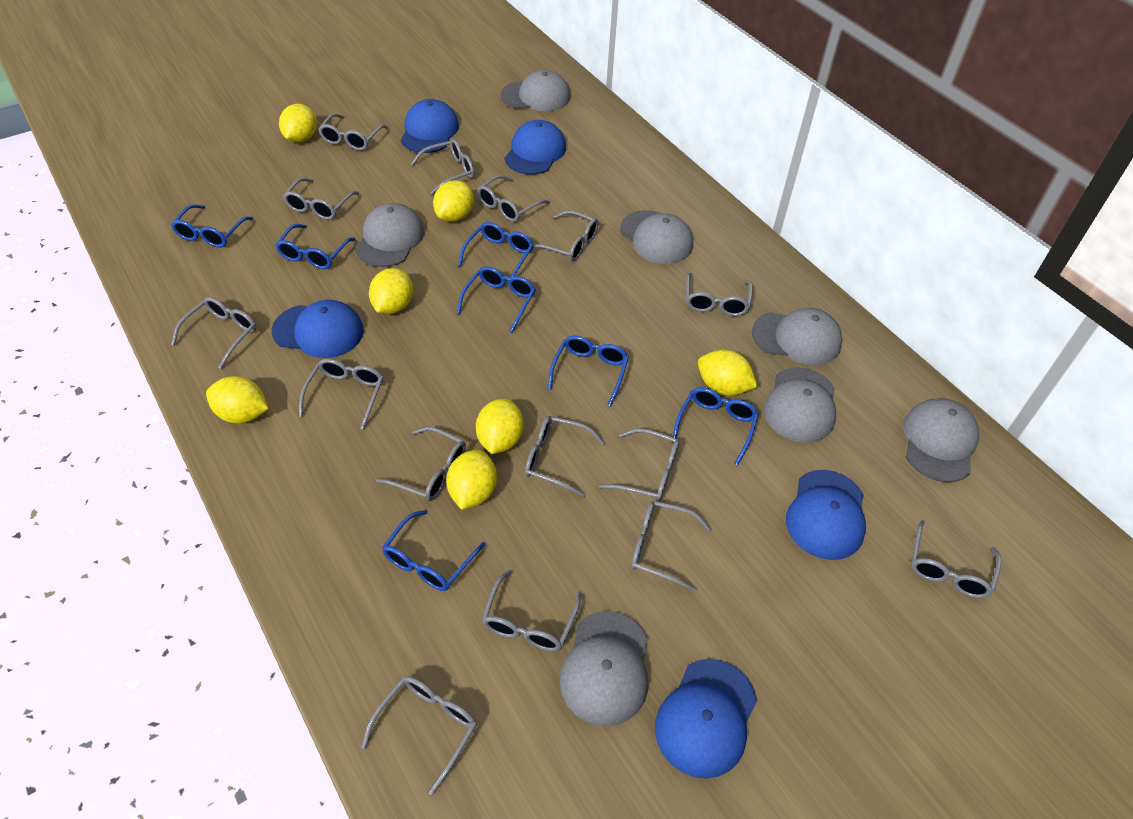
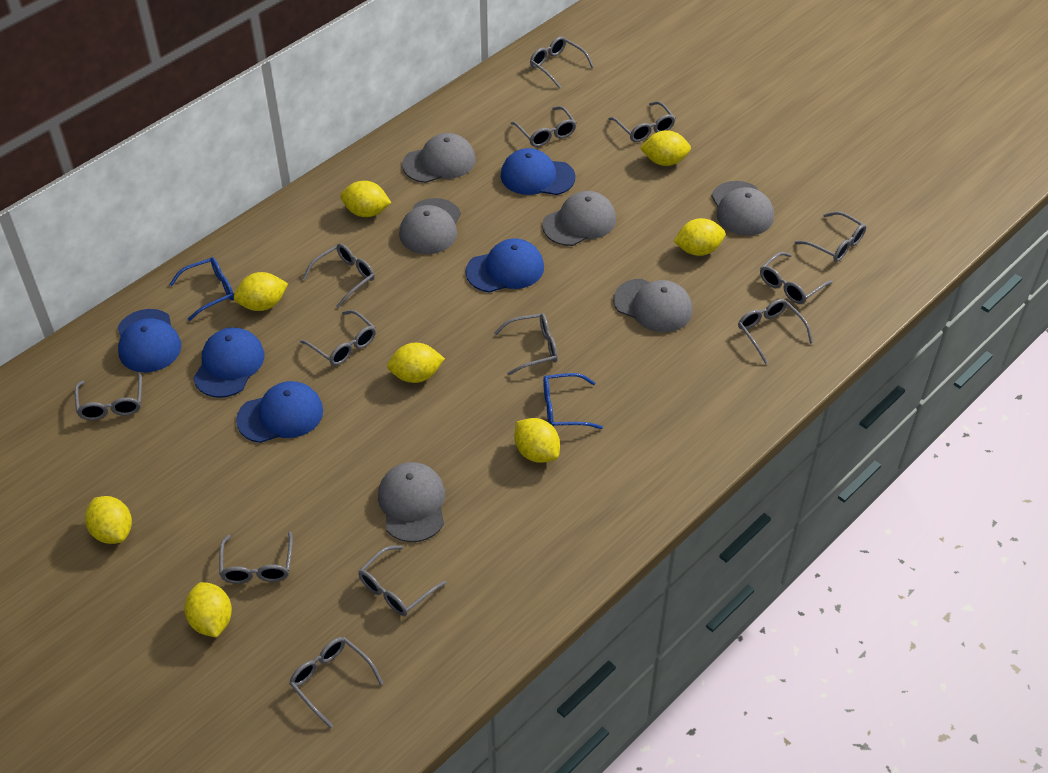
blue glasses: [171,204,253,248] [275,224,356,269] [382,510,485,591] [457,266,536,333] [458,222,534,284] [548,335,629,406] [672,387,759,466] = 7 -> [169,257,234,321] [543,373,603,429] = 2
grey cap: [355,203,424,267] [500,70,570,111] [559,611,648,726] [620,210,693,264] [752,308,843,365] [764,367,836,443] [903,398,979,482] = 7 -> [378,462,445,542] [399,198,461,254] [402,133,475,183] [542,191,616,246] [613,279,693,332] [711,181,774,236] = 6
grey glasses: [171,297,257,369] [283,178,359,220] [299,359,383,430] [318,113,388,151] [362,676,477,795] [376,427,466,501] [411,139,475,194] [477,175,550,222] [482,570,581,652] [525,416,605,497] [533,210,599,261] [599,428,680,501] [631,501,712,592] [686,273,753,316] [911,520,1002,598] = 15 -> [75,372,142,420] [219,532,293,584] [289,637,383,728] [300,310,376,365] [303,243,375,308] [358,545,446,616] [494,313,558,376] [511,106,576,147] [530,36,594,89] [609,101,676,142] [738,299,813,364] [760,252,833,304] [795,211,866,262] = 13
yellow lemon: [206,376,269,424] [279,104,317,143] [369,268,413,314] [433,180,474,222] [446,450,497,510] [476,399,523,454] [698,350,758,396] = 7 -> [85,496,132,544] [184,582,232,638] [234,272,288,311] [340,181,391,217] [387,343,445,383] [514,418,560,463] [640,130,691,166] [673,218,725,256] = 8

